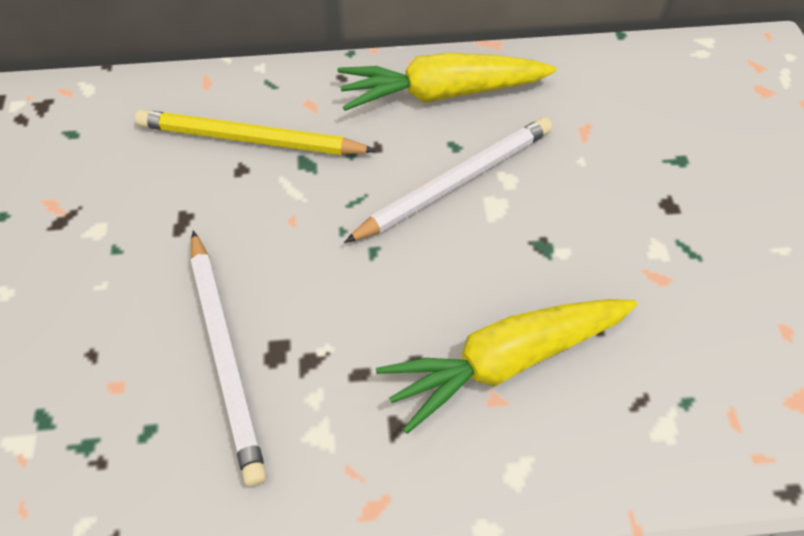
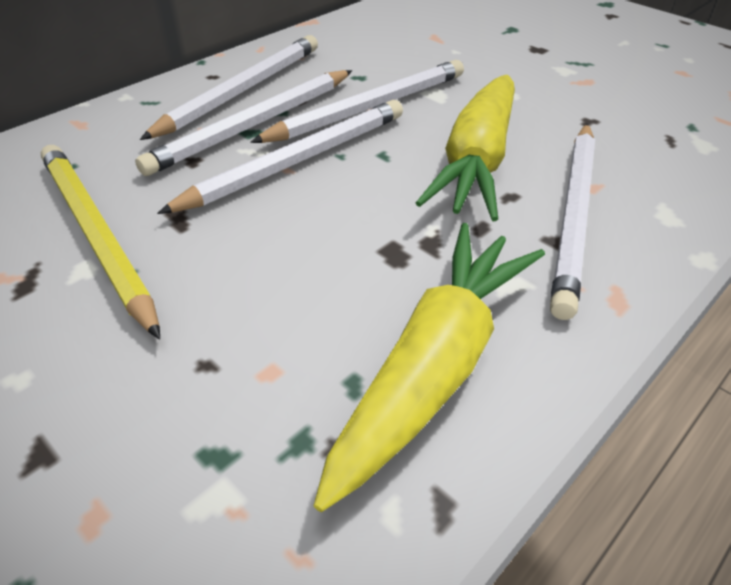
white pencil: [191,230,267,487] [344,117,552,243] = 2 -> [135,70,352,176] [140,35,318,140] [157,100,403,214] [250,60,464,143] [550,123,595,320] = 5

